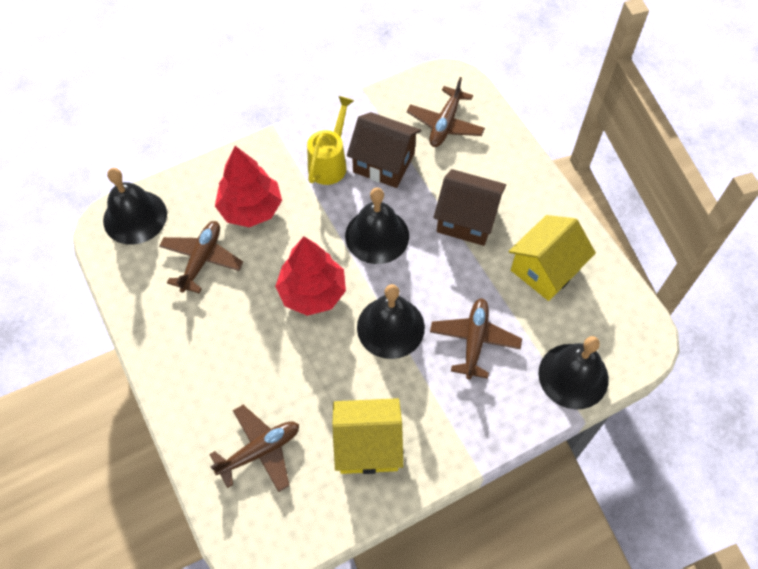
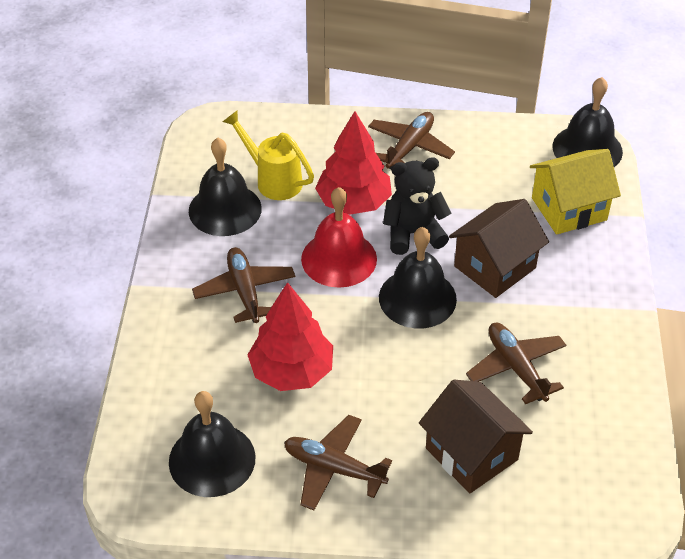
black teddy bear: none = 0 -> [383,157,451,255] = 1
red bell: none = 0 -> [301,187,377,288] = 1
yellow house: [332,398,403,474] [508,215,596,301] = 2 -> [530,149,621,235] = 1

